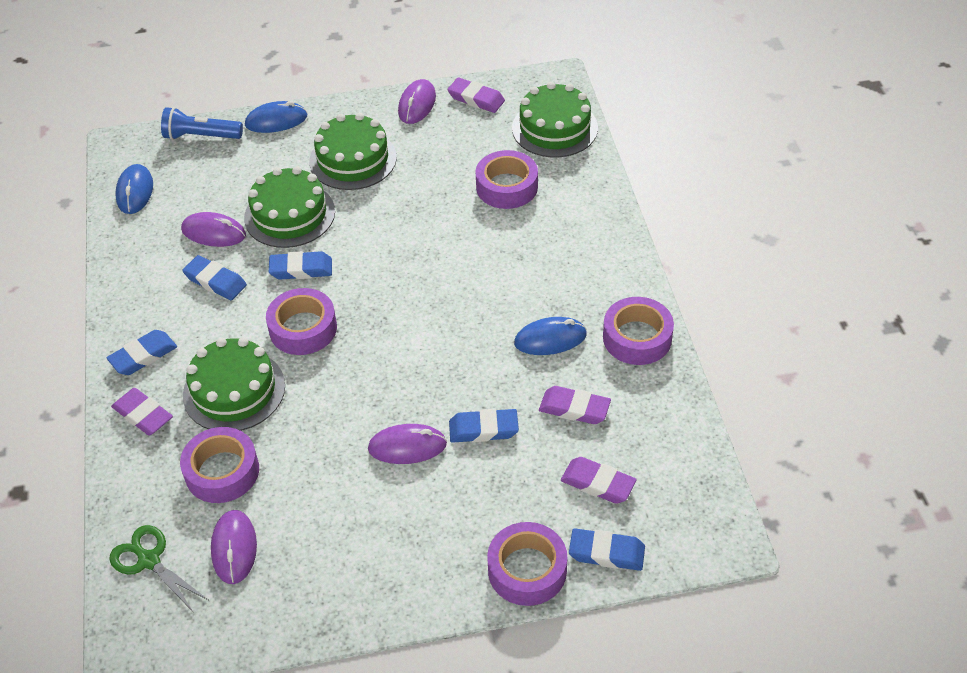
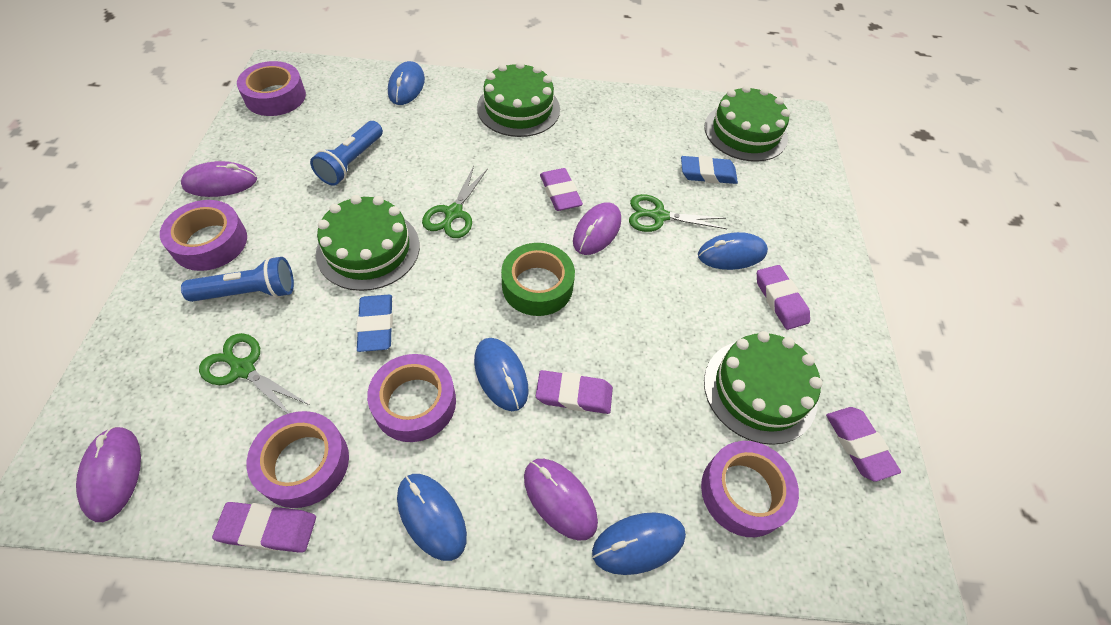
blue eraser: [106,330,177,375] [182,255,247,300] [269,251,332,280] [449,409,519,443] [569,528,645,571] = 5 -> [356,295,393,352] [681,156,738,184] = 2
blue flashlight: [161,107,243,140] = 1 -> [181,257,294,302] [310,121,383,186] = 2
blue mouse: [115,164,153,214] [245,101,307,133] [514,317,587,355] = 3 -> [388,61,425,105] [397,474,467,561] [474,338,528,411] [592,512,686,575] [698,232,768,270] = 5
green scissors: [109,525,208,611] = 1 -> [199,333,309,414] [422,166,488,238] [629,194,727,232] = 3
green tape: none = 0 -> [501,243,575,316] = 1
purple eraser: [111,388,173,436] [447,77,505,113] [539,386,611,424] [561,457,637,504] = 4 -> [212,502,316,553] [536,370,613,414] [540,168,583,211] [757,265,810,330] [826,407,901,482] = 5

